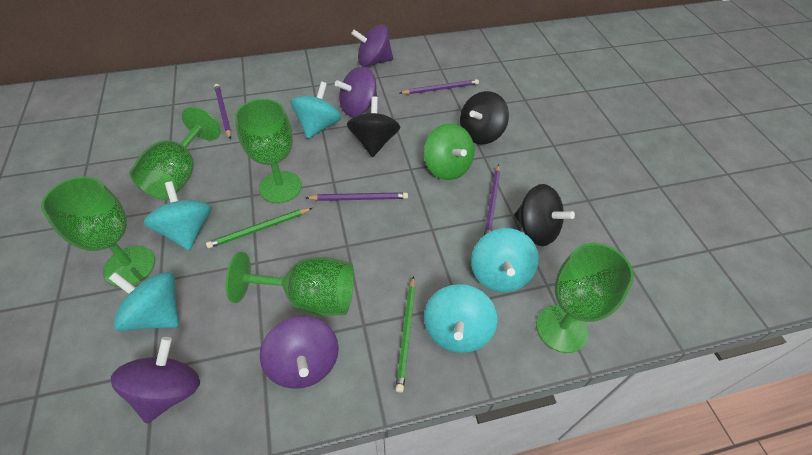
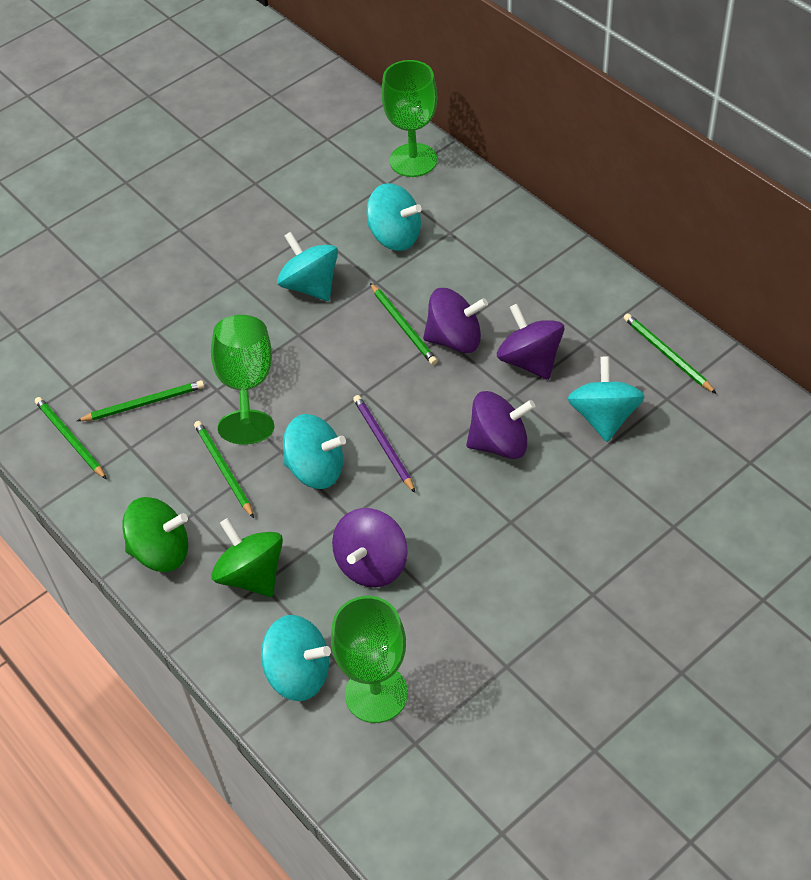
black spinning top: [347,96,400,157] [460,91,509,144] [514,184,575,246] = 3 -> none = 0
green goblet: [41,176,155,287] [130,107,221,200] [225,252,354,316] [235,99,302,203] [536,243,634,353] = 5 -> [211,315,274,445] [331,596,408,723] [382,60,437,177] = 3
green pencil: [206,208,312,248] [395,276,416,393] = 2 -> [35,397,107,480] [77,380,204,421] [194,421,254,518] [370,283,437,365] [624,313,717,394] = 5
green spinning top: [424,123,474,180] = 1 -> [122,497,188,572] [211,518,283,597] = 2
purple pencil: [214,84,231,139] [306,192,408,201] [400,79,479,94] [484,164,500,235] = 4 -> [353,395,415,493] = 1

